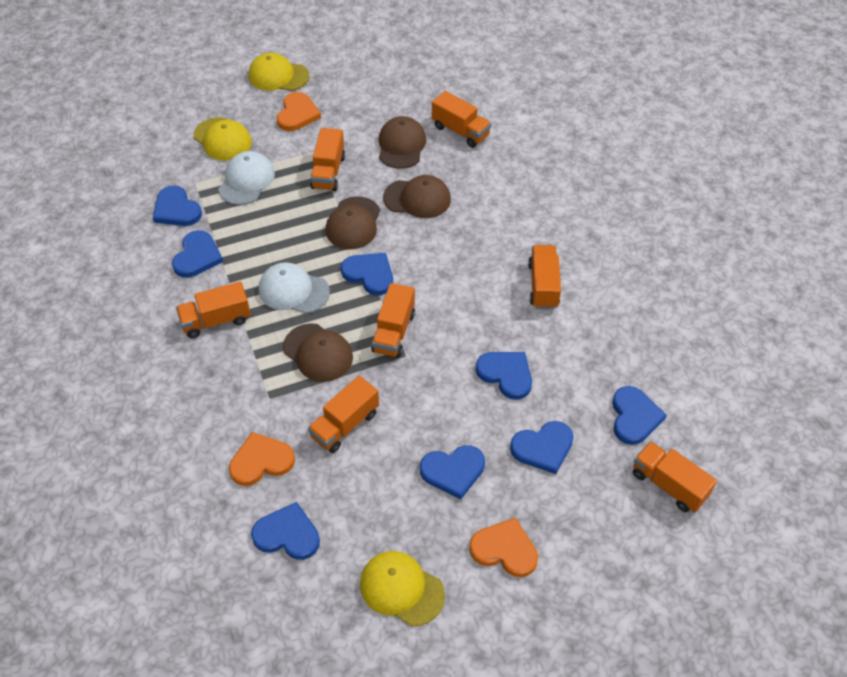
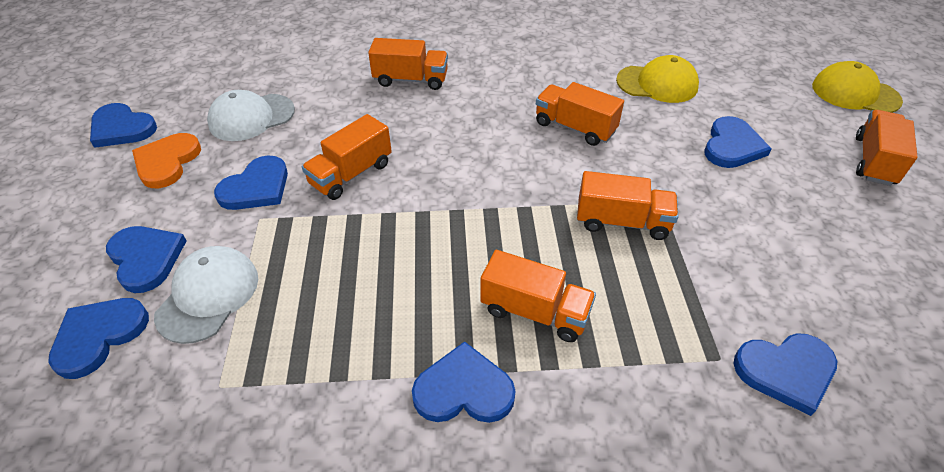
blue heart: [153,186,202,226] [172,230,223,278] [251,502,320,560] [341,253,393,295] [420,445,485,499] [476,352,532,400] [510,421,574,474] [612,386,667,445] = 8 -> [48,298,149,379] [90,103,157,148] [106,226,187,293] [214,155,288,210] [412,341,516,423] [704,116,772,168] [733,333,837,416] = 7
brown cap: [283,323,353,382] [325,196,380,249] [379,116,426,169] [383,175,451,218] = 4 -> none = 0
orange heart: [229,432,295,486] [277,92,321,131] [469,518,538,577] = 3 -> [132,133,201,188] = 1
orange truck: [176,281,251,338] [308,376,379,453] [310,128,345,191] [371,283,415,358] [432,91,491,148] [528,245,561,309] [633,441,717,512] = 7 -> [302,114,392,200] [368,38,448,90] [480,250,596,342] [536,82,624,146] [577,171,678,240] [856,110,917,186] = 6
yellow cap: [194,117,252,161] [249,53,309,91] [360,551,445,626] = 3 -> [616,55,699,103] [812,61,903,113] = 2

